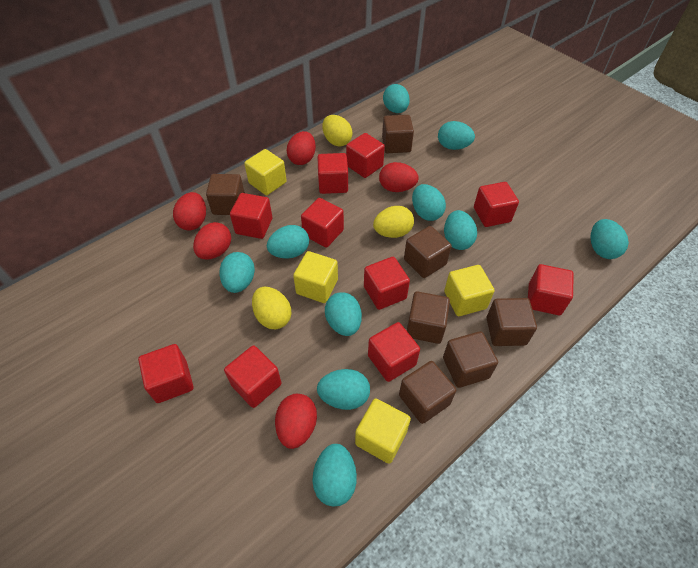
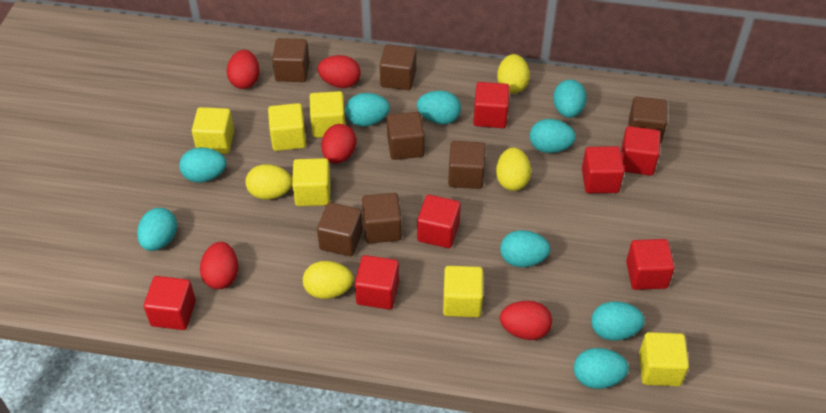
red cube: [138,344,194,403] [224,345,281,408] [230,193,272,239] [301,198,344,248] [317,153,348,194] [346,133,385,178] [364,257,410,310] [368,322,420,382] [474,182,519,227] [528,264,574,315] = 10 -> [144,276,196,330] [355,255,399,310] [417,195,461,248] [473,82,510,128] [582,146,624,193] [621,126,661,176] [626,239,675,290] = 7
turquoise egg: [219,252,255,293] [267,225,309,259] [313,444,357,507] [317,369,370,410] [325,292,362,336] [383,84,410,113] [412,184,446,221] [438,121,475,150] [444,210,477,250] [590,219,629,259] = 10 -> [137,208,177,251] [179,147,226,183] [345,93,390,127] [417,91,461,124] [500,230,550,267] [530,119,576,153] [553,80,587,118] [574,348,629,389] [591,301,645,341] = 9
yellow cube: [244,149,287,195] [293,251,338,303] [355,399,411,464] [444,265,495,316] = 4 -> [192,107,234,154] [268,103,306,151] [292,158,331,206] [310,91,345,138] [443,266,483,317] [639,332,689,386] = 6
yellow egg: [252,287,292,329] [322,115,352,146] [373,206,414,238] = 3 -> [245,164,292,200] [303,261,354,299] [496,147,531,191] [497,54,530,94] = 4

